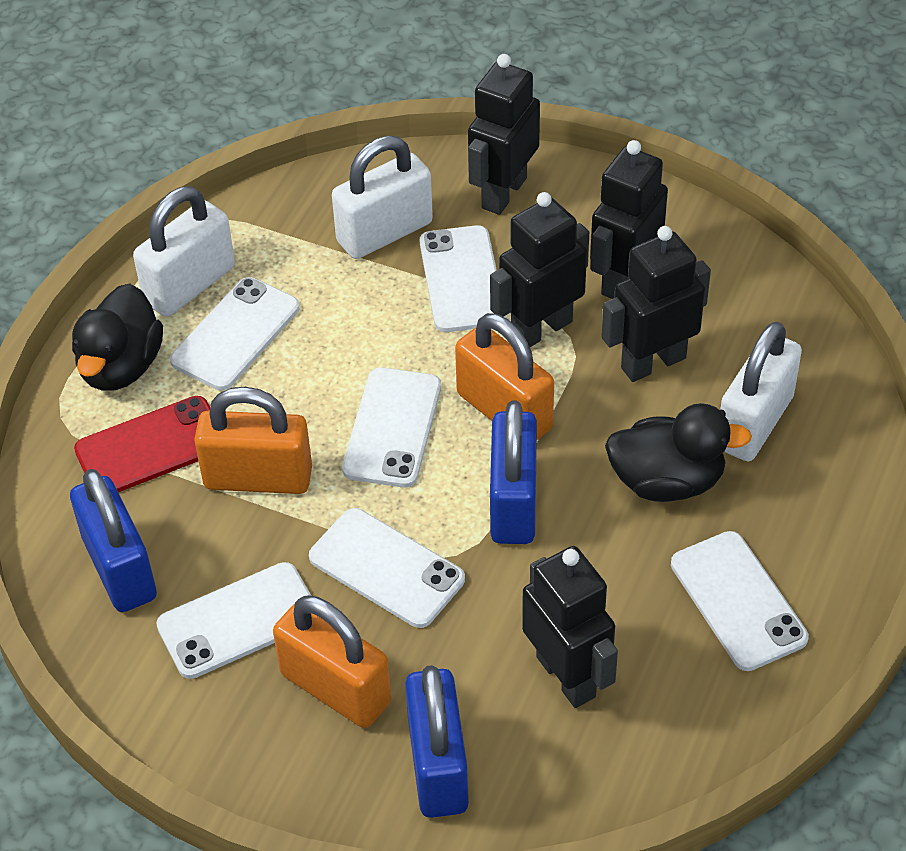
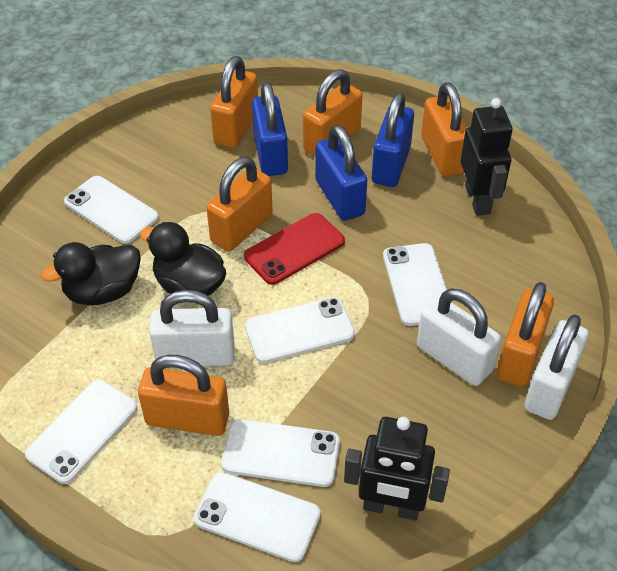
black robot: [468,54,540,215] [490,192,589,347] [522,546,618,708] [590,140,668,299] [601,226,711,382] = 5 -> [344,417,450,521] [460,98,513,216] = 2
orange padlock: [194,387,312,494] [273,595,391,728] [455,313,554,440] = 3 -> [138,355,229,436] [206,157,273,252] [210,56,258,148] [303,69,362,157] [421,82,467,176] [497,282,554,387] = 6

